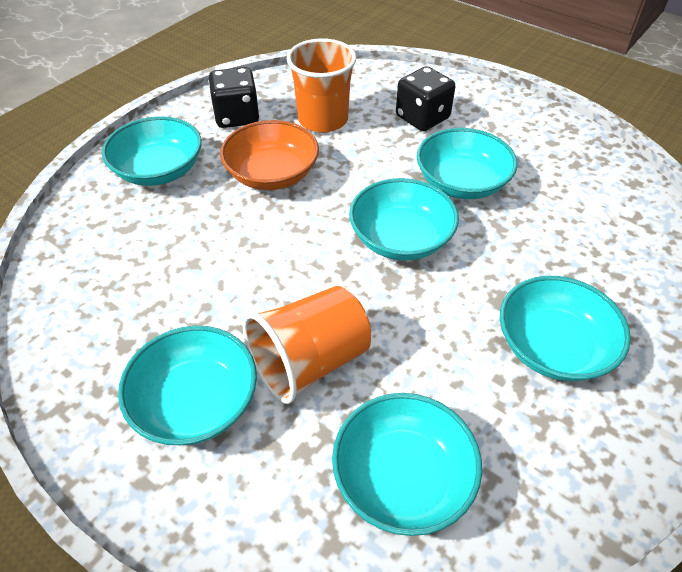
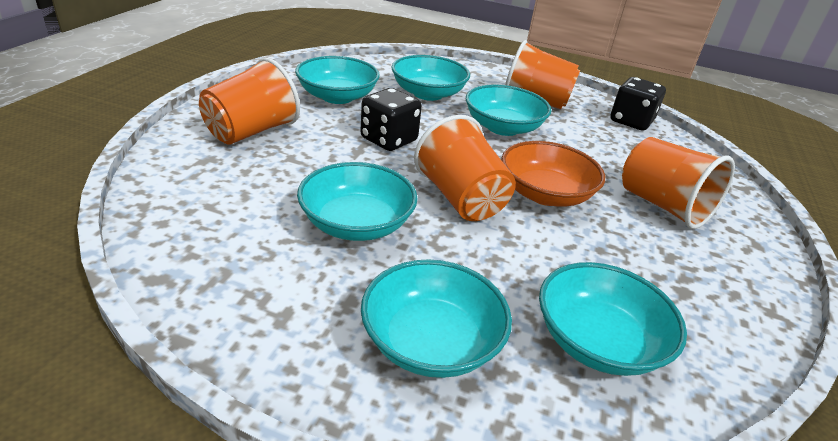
orange cup: [243,286,371,404] [287,38,357,133] = 2 -> [199,58,300,145] [414,115,516,221] [505,40,580,109] [622,137,735,229] = 4

